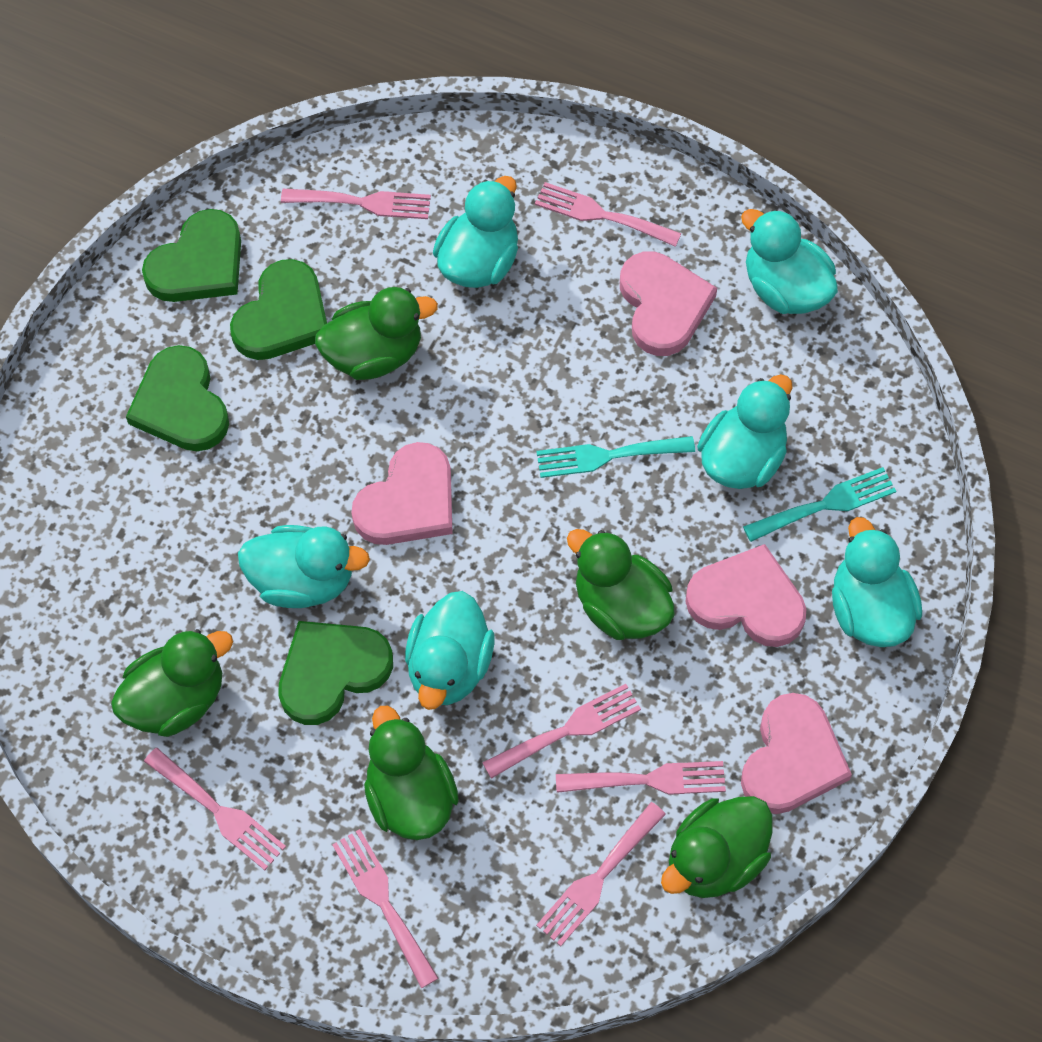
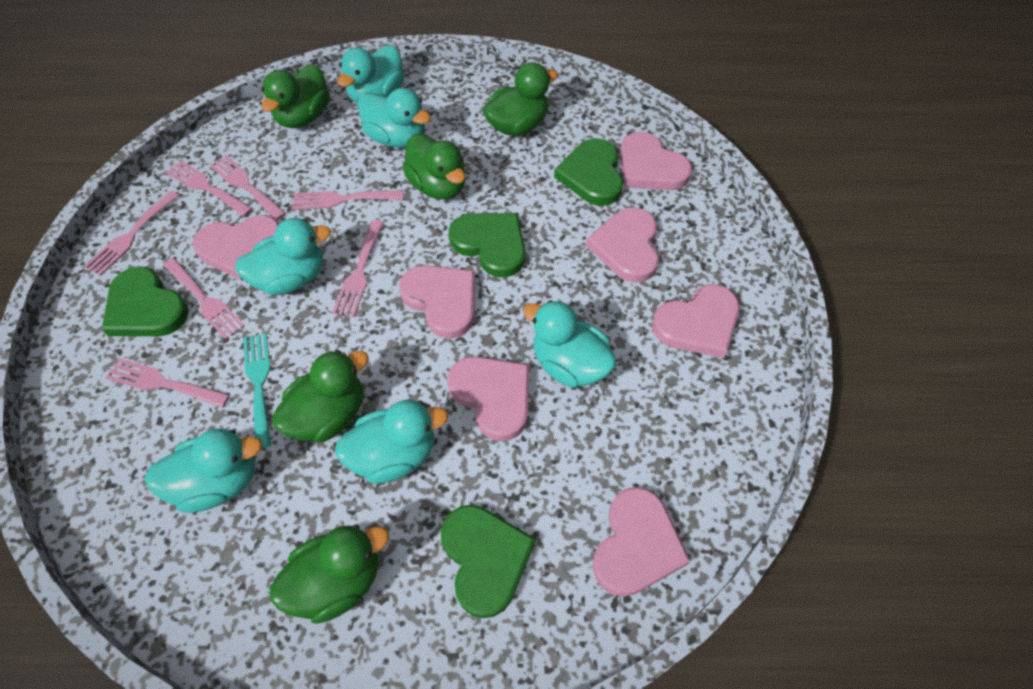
pink heart: [351,442,453,545] [620,252,717,356] [685,544,806,647] [741,693,852,814] = 4 -> [193,215,279,281] [399,265,475,339] [447,356,529,441] [586,207,659,283] [592,487,690,597] [620,132,692,190] [652,284,739,358] = 7
turquoise fork: [536,436,695,478] [743,467,896,542] = 2 -> [243,333,271,449] = 1

